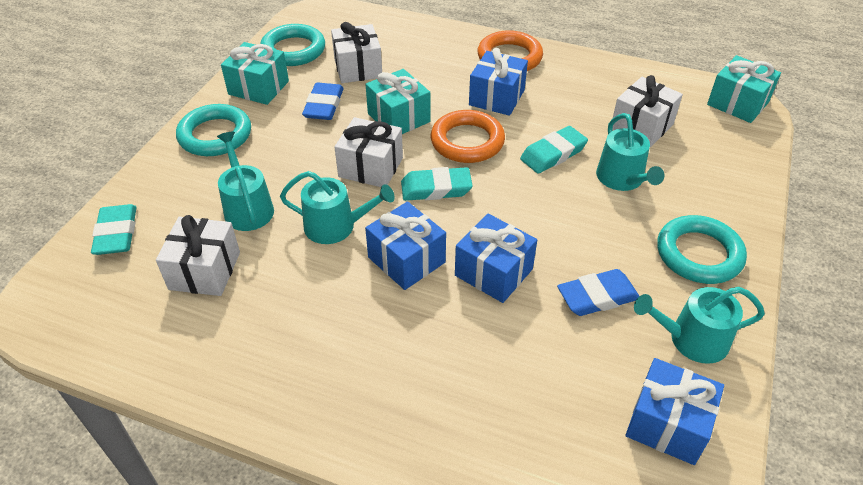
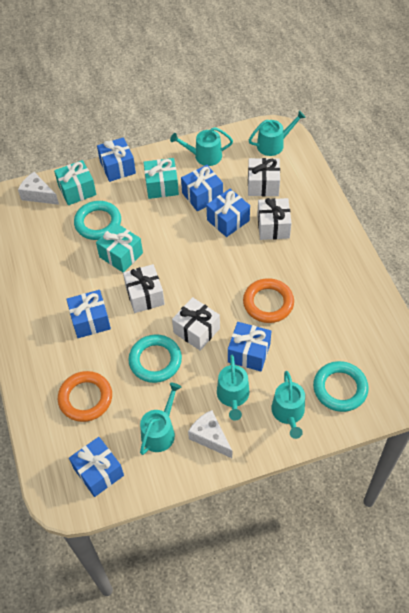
blue eraser: [302,82,344,120] [557,269,639,316] = 2 -> none = 0
blue gift: [365,201,446,290] [455,214,537,303] [469,48,528,116] [626,358,724,465] = 4 -> [66,290,111,338] [69,437,124,497] [97,137,136,182] [181,165,223,211] [206,189,250,237] [228,322,272,371] = 6
turquoise eraser: [91,204,137,255] [401,167,473,201] [520,126,588,174] = 3 -> none = 0
turquoise watering can: [217,132,274,231] [280,171,395,244] [596,113,664,191] [634,287,765,364] = 4 -> [140,383,181,455] [170,127,233,166] [217,355,249,421] [249,110,306,156] [271,371,305,439] = 5
white cheese: none = 0 -> [18,172,59,205] [188,410,232,458] = 2

